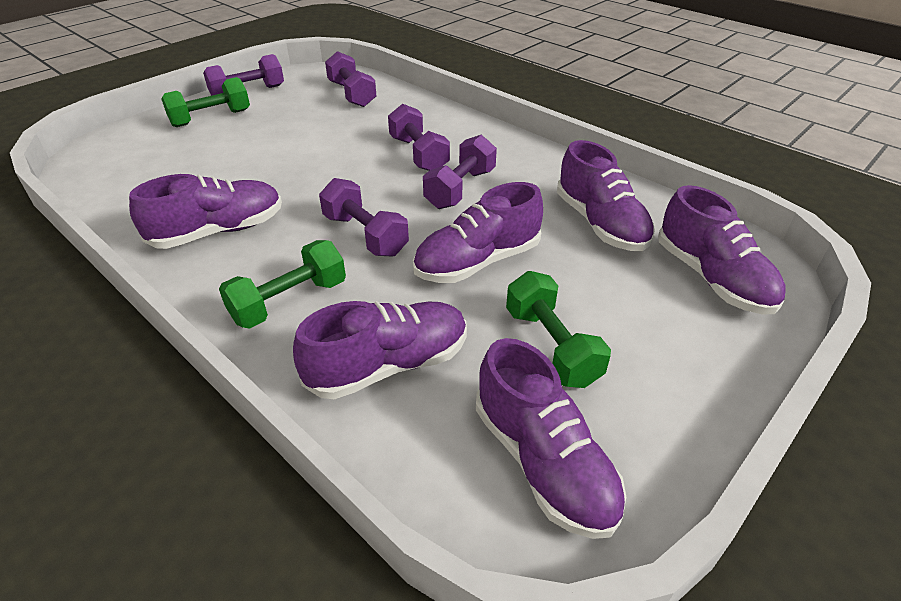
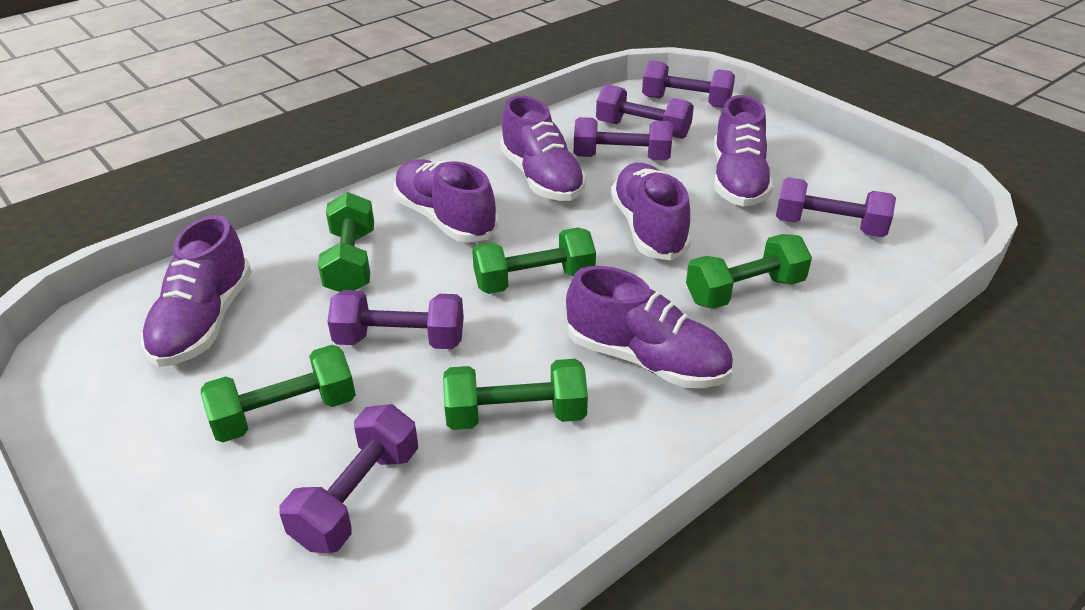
green dumbbell: [161,77,250,127] [219,240,346,329] [506,271,611,388] = 3 -> [201,345,356,442] [318,192,374,292] [443,359,588,430] [472,228,596,294] [686,234,812,309] = 5
purple dumbbell: [203,54,284,96] [319,178,409,257] [325,51,376,107] [388,104,450,171] [423,135,497,209] = 5 -> [279,404,418,553] [327,290,464,349] [574,117,673,161] [596,84,694,139] [642,60,735,108] [776,177,896,237] = 6

